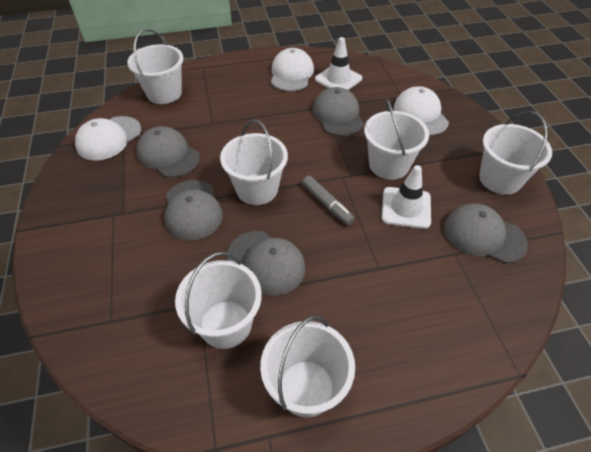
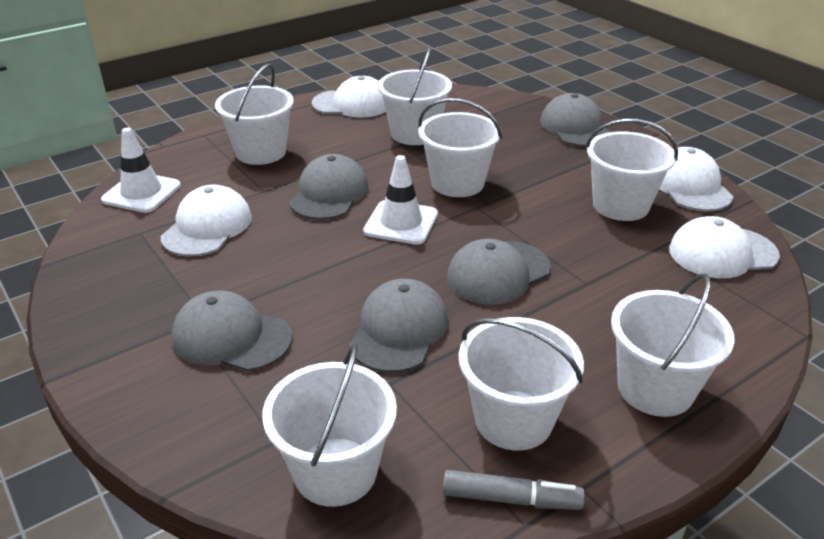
white bucket: [127,28,183,104] [175,252,262,349] [220,119,288,205] [260,316,355,417] [364,99,429,180] [479,111,552,195] = 6 -> [215,64,294,165] [262,343,397,507] [378,47,452,145] [418,98,502,197] [459,317,584,450] [585,119,678,221] [611,273,735,417] = 7
white cap: [75,116,141,160] [271,48,314,91] [394,86,449,136] = 3 -> [161,185,252,257] [312,76,386,118] [659,147,733,211] [669,216,780,278] = 4

